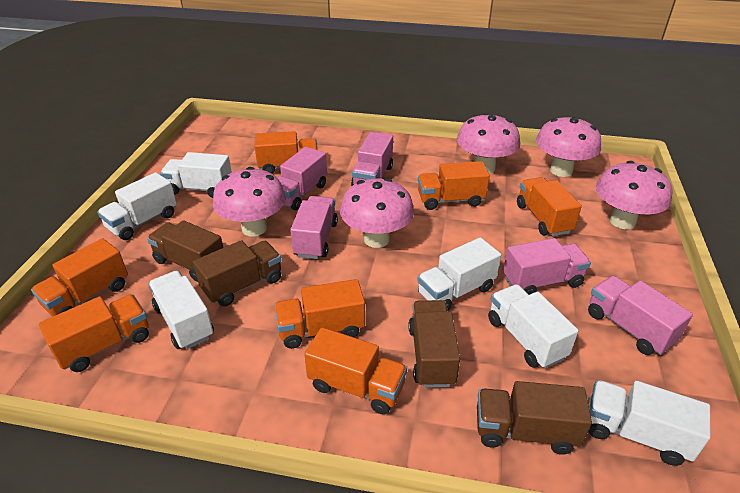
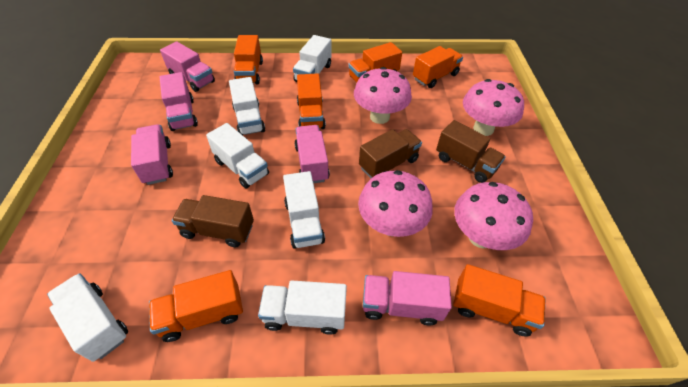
brown truck: [147,220,223,282] [193,240,282,306] [408,300,460,388] [477,381,592,455] = 4 -> [172,195,254,247] [359,129,422,178] [436,120,506,183] = 3
orange truck: [31,238,128,317] [39,294,149,372] [254,131,318,174] [274,279,365,349] [304,327,407,415] [418,161,490,210] [517,177,582,236] = 7 -> [149,270,243,342] [234,35,263,85] [297,73,326,129] [348,42,402,83] [413,46,463,88] [453,264,546,337] = 6
pink mushroom: [213,167,286,236] [340,178,414,248] [457,113,520,174] [536,116,601,177] [596,161,673,229] = 5 -> [354,67,412,124] [358,170,433,237] [454,182,533,250] [463,79,524,136] = 4

